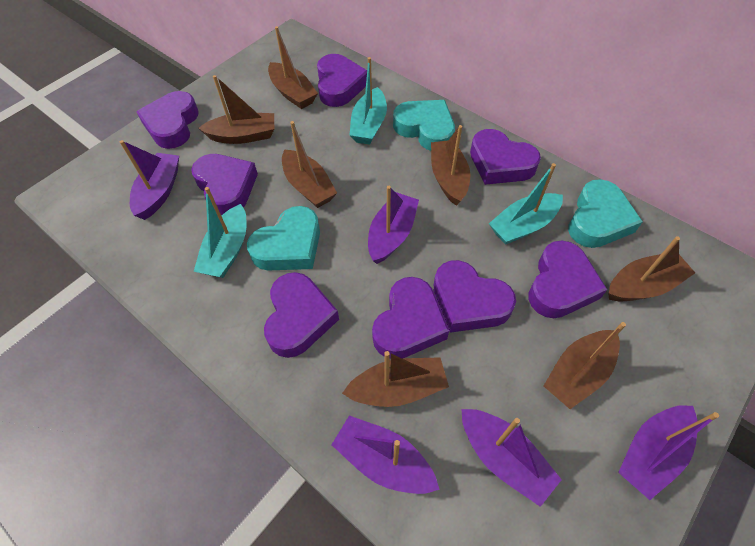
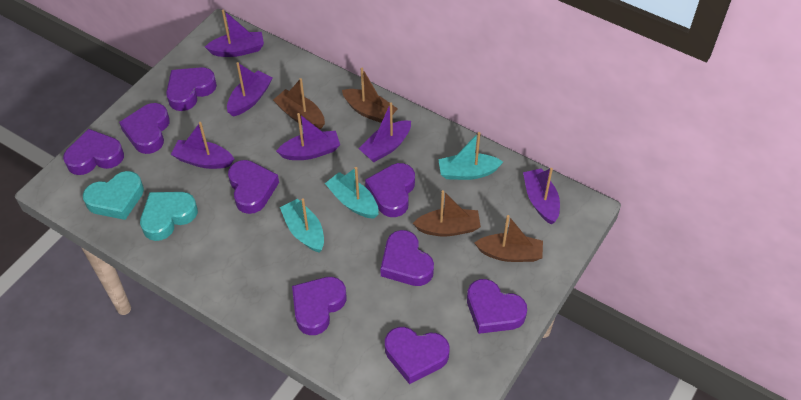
brown boat: [198,75,274,144] [268,26,318,109] [282,121,337,208] [342,351,449,407] [431,125,470,206] [544,322,626,409] [609,236,695,301] = 7 -> [273,78,325,129] [342,68,398,123] [413,190,481,236] [475,215,543,262] = 4
purple boat: [120,140,179,220] [332,415,440,494] [368,186,419,264] [461,409,562,507] [618,405,719,500] = 5 -> [171,122,234,169] [205,9,264,57] [227,62,273,117] [276,113,340,160] [359,102,411,162] [523,168,560,224] = 6
purple heart: [136,91,199,149] [191,154,258,216] [264,272,339,358] [317,54,367,107] [372,277,449,359] [434,260,516,333] [470,129,541,185] [528,240,608,318] = 8 -> [63,129,124,175] [119,103,170,154] [166,67,217,111] [228,160,279,214] [292,277,347,335] [365,163,415,217] [380,230,434,286] [385,327,449,384] [467,279,527,334] = 9
turquoise heart: [247,206,320,271] [393,100,455,151] [568,179,643,248] = 3 -> [83,171,144,220] [140,192,198,241] = 2

